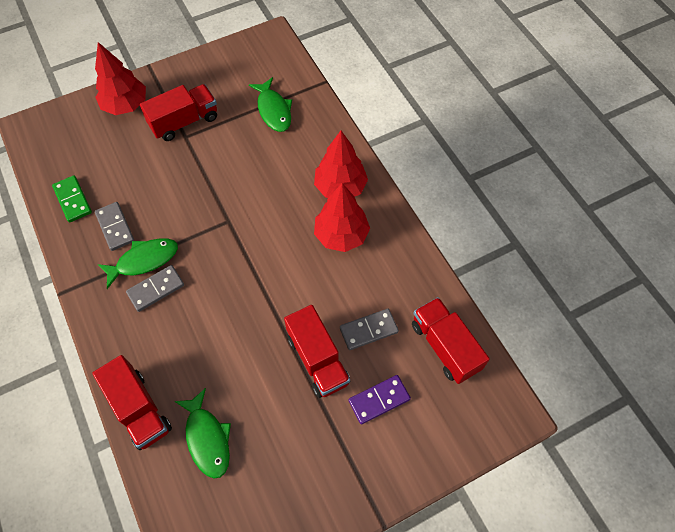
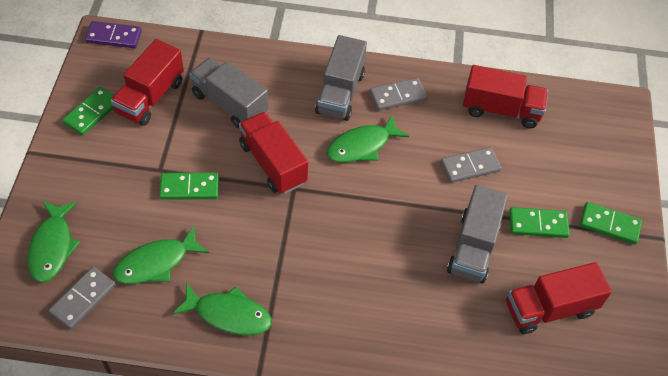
green domino: [52,175,92,223] = 1 -> [62,87,114,135] [159,173,219,200] [509,207,570,238] [580,202,642,245] = 4
green fish: [97,238,178,289] [174,388,231,478] [249,77,292,132] = 3 -> [27,201,80,283] [113,226,209,284] [173,282,272,335] [327,115,409,163] = 4
grey truck: none = 0 -> [189,58,268,129] [315,35,367,121] [447,185,508,283] = 3
red tree: [95,42,146,115] [314,131,368,198] [314,183,370,252] = 3 -> none = 0

